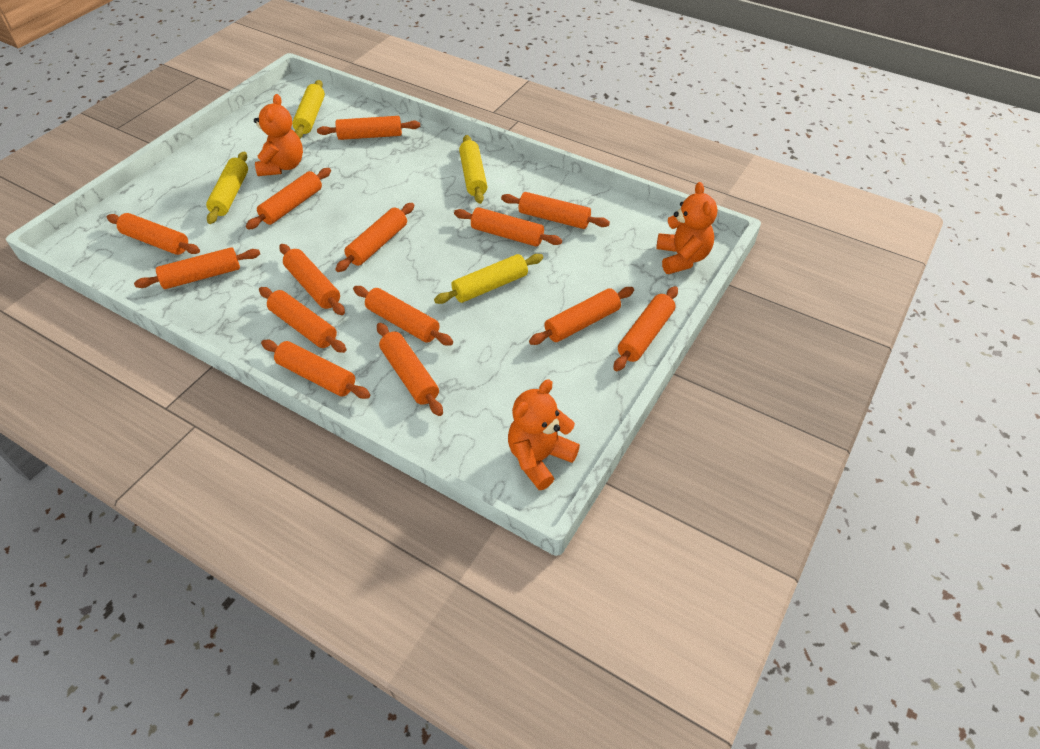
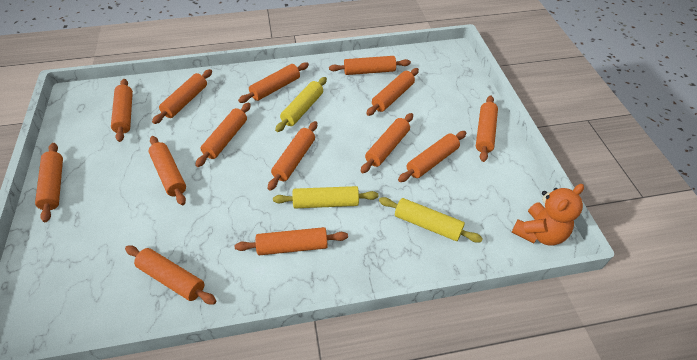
orange teddy bear: [254,94,303,176] [508,379,580,490] [656,182,717,274] = 3 -> [511,184,584,246] = 1
yellow rolling pin: [206,152,248,224] [292,80,325,138] [434,254,543,304] [459,135,487,204] = 4 -> [273,186,378,208] [275,77,327,132] [379,197,483,243] = 3

